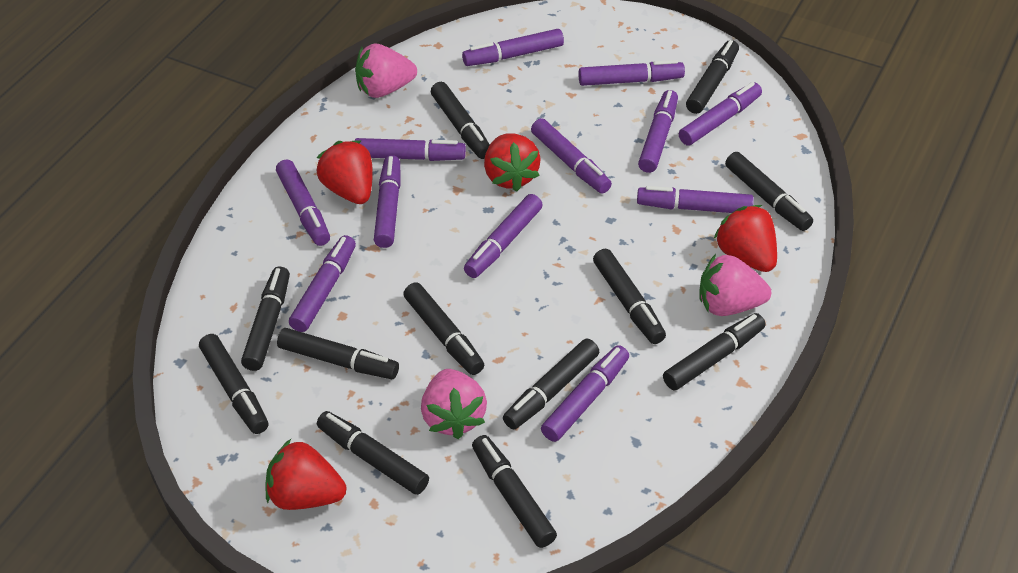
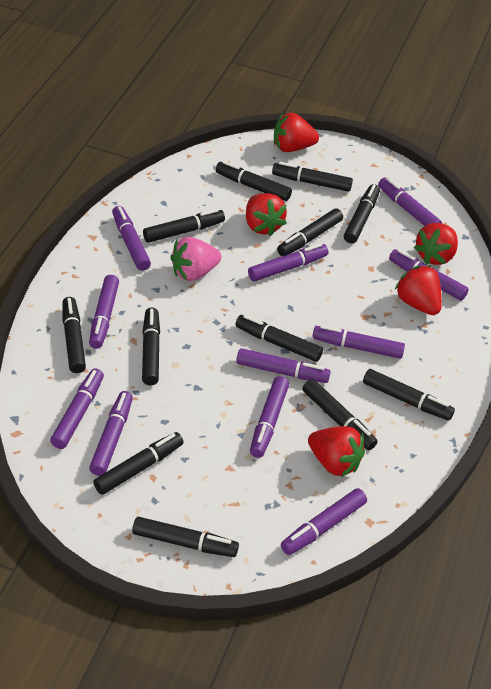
pink strawberry: [355,44,417,98] [421,369,487,439] [699,254,771,316] = 3 -> [170,237,221,281] = 1
purple marker: [276,159,330,246] [289,235,356,332] [354,138,466,161] [374,155,401,248] [462,29,564,66] [464,194,543,278] [531,118,612,193] [541,345,629,442] [579,60,685,86] [637,186,754,213] [638,90,678,173] [679,82,762,145] = 12 -> [50,368,104,449] [89,275,119,349] [89,391,133,476] [112,206,151,271] [236,348,330,383] [248,243,328,282] [250,376,289,458] [281,488,367,555] [312,325,405,359] [378,177,442,226] [389,249,469,300] = 11
red strawberry: [265,439,347,510] [317,141,373,204] [484,134,541,192] [714,205,777,272] = 4 -> [246,193,287,236] [274,113,319,152] [308,426,365,477] [395,266,442,315] [414,223,458,265] = 5

